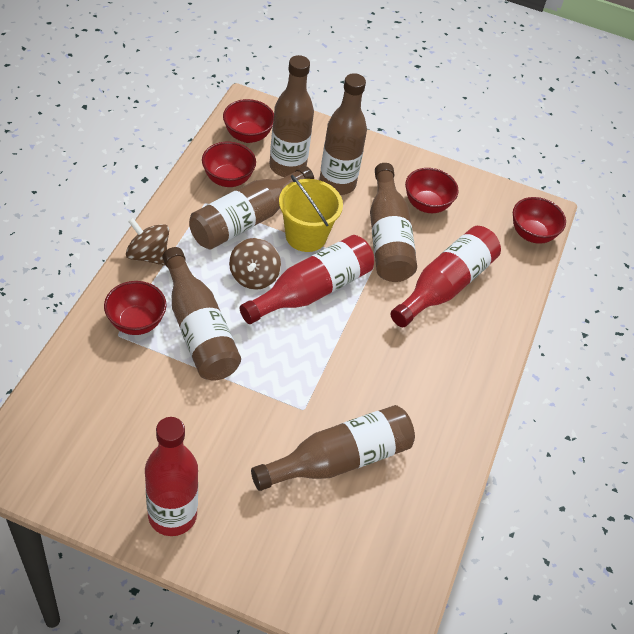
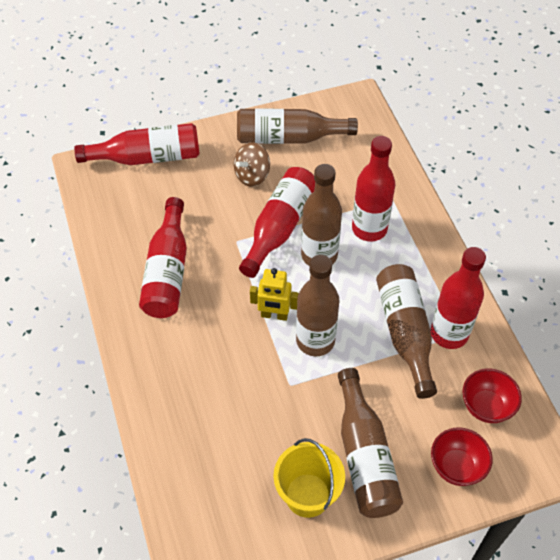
brown bottle: [162,247,241,380] [189,166,314,249] [251,405,415,491] [269,55,314,177] [319,73,367,195] [370,163,417,282] = 6 -> [237,109,358,144] [296,255,340,356] [301,164,342,266] [338,368,403,518] [376,264,437,399] = 5
brown spinning top: [126,218,169,266] [229,238,281,290] = 2 -> [234,142,270,187] = 1
red bottle: [145,417,198,536] [240,235,374,324] [390,226,501,327] = 3 -> [74,123,200,165] [139,197,187,318] [239,167,315,278] [352,136,395,241] [431,247,486,349] = 5
red bowl: [104,281,166,335] [202,142,256,187] [223,99,274,143] [405,168,459,213] [513,197,566,244] = 5 -> [431,427,493,486] [463,368,522,423] = 2
yellow robot: none = 0 -> [250,268,298,321] = 1

